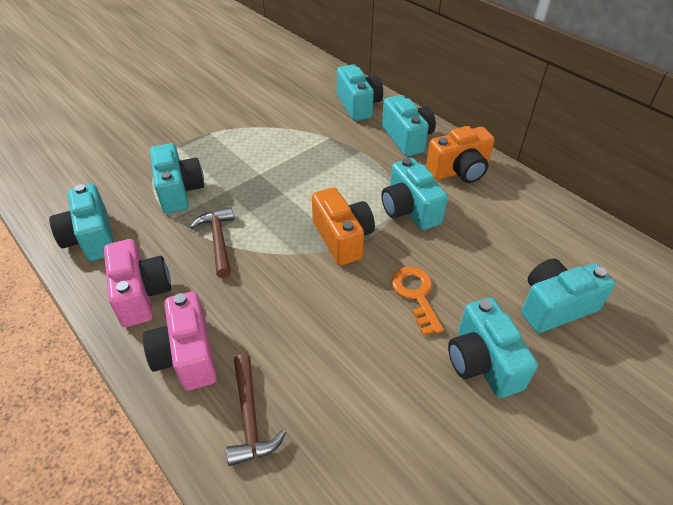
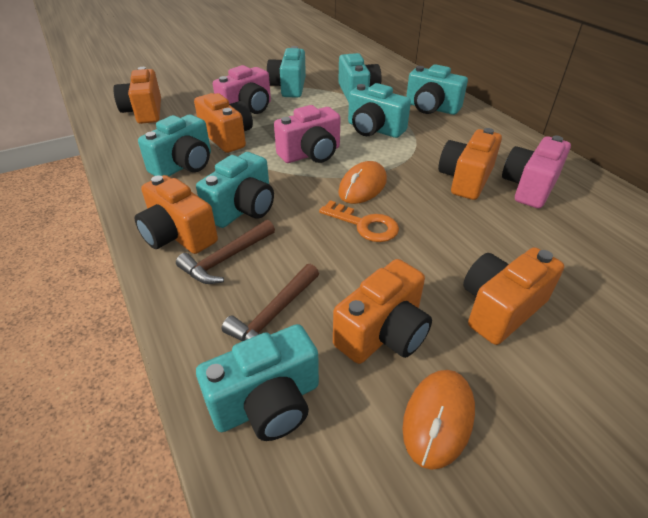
orange camera: [312,187,375,266] [426,126,495,183] = 2 -> [113,67,161,124] [134,175,218,254] [194,93,253,153] [333,259,432,364] [438,128,502,200] [463,247,564,345] = 6
orange mouse: none = 0 -> [338,161,387,204] [402,370,475,470] = 2
pink camera: [104,239,171,327] [143,291,217,391] = 2 -> [213,65,271,114] [274,105,341,163] [502,136,571,208] = 3

